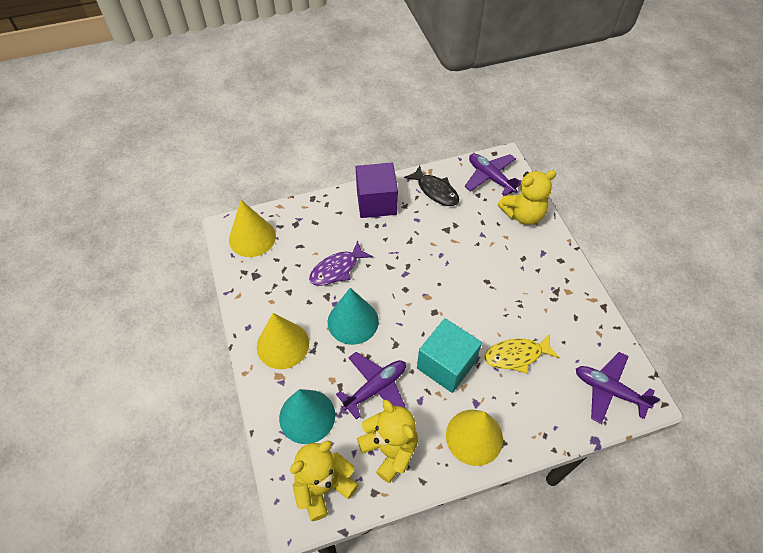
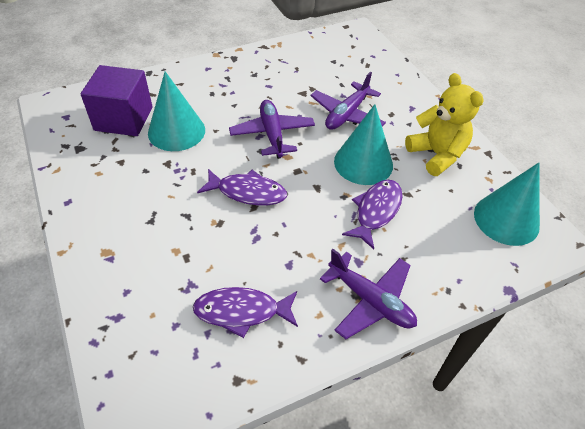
black fish: [404,165,459,206] = 1 -> none = 0
purple fish: [309,241,373,286] = 1 -> [193,287,298,338] [197,169,287,206] [342,180,403,249] = 3
turquoise cone: [279,389,335,444] [328,288,379,345] = 2 -> [148,71,205,151] [334,104,393,185] [474,163,540,246] = 3
turquoise cube: [417,318,482,393] = 1 -> none = 0
yellow cone: [229,200,276,257] [257,313,309,369] [446,410,503,466] = 3 -> none = 0
yellow fish: [484,333,560,373] = 1 -> none = 0
yellow teddy bear: [290,441,359,521] [357,400,418,483] [498,170,557,225] = 3 -> [405,73,484,176] = 1

